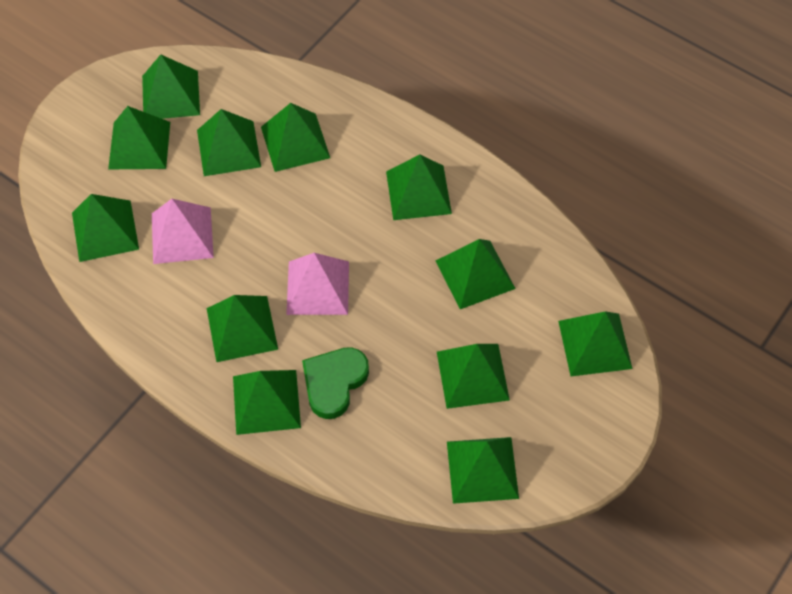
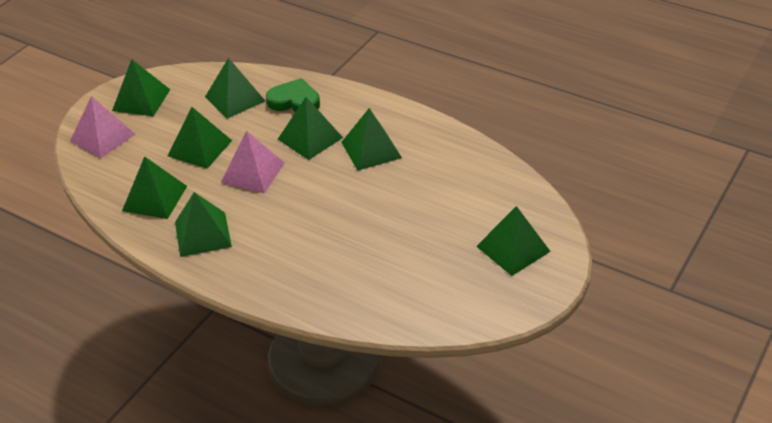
green pyramid: [72,194,139,262] [108,106,170,169] [142,55,200,119] [197,109,261,176] [207,295,278,362] [233,370,301,435] [261,103,330,172] [386,154,452,220] [436,239,516,309] [437,344,510,409] [447,437,519,504] [558,311,633,376] = 12 -> [112,59,170,116] [122,156,187,219] [168,107,232,169] [175,192,232,257] [205,58,265,119] [278,97,343,160] [341,108,402,171] [476,206,551,276] = 8

